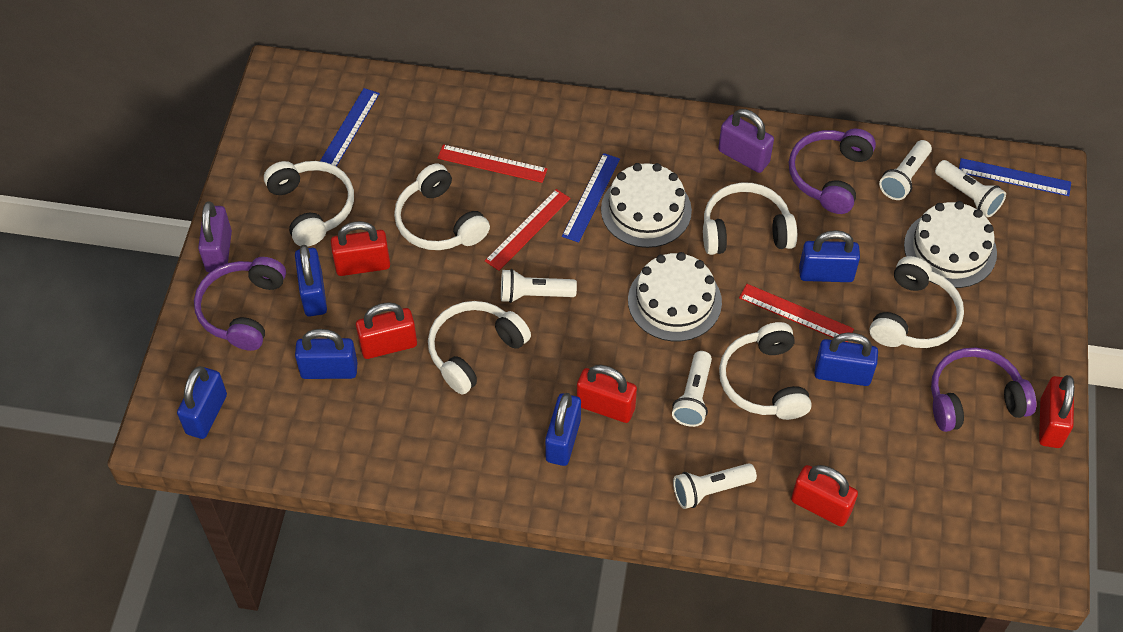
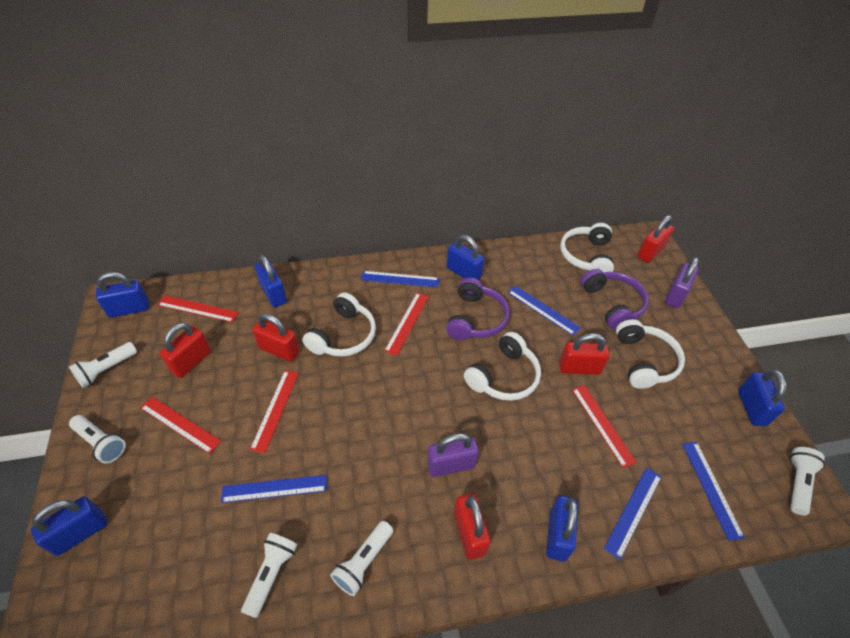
blue ruler: [320,88,380,167] [562,153,620,243] [959,158,1071,196] = 3 -> [221,475,327,503] [361,271,439,287] [508,285,581,336] [604,468,662,560] [682,442,745,541] = 5
purple headphones: [194,257,286,351] [789,129,876,214] [931,348,1036,432] = 3 -> [446,278,509,340] [581,269,649,330] = 2
red ruler: [438,144,548,183] [485,189,570,271] [739,284,854,342] = 3 -> [140,397,221,454] [157,295,239,322] [250,370,299,453] [384,293,429,356] [572,385,637,468] = 5
white cake: [601,163,692,248] [628,252,722,341] [904,201,997,288] = 3 -> none = 0
white headphones: [264,161,354,247] [394,164,490,250] [428,301,531,394] [703,182,797,255] [719,322,812,420] [870,256,964,348] = 6 -> [302,292,376,357] [464,332,541,401] [560,223,614,273] [616,319,685,389] = 4

